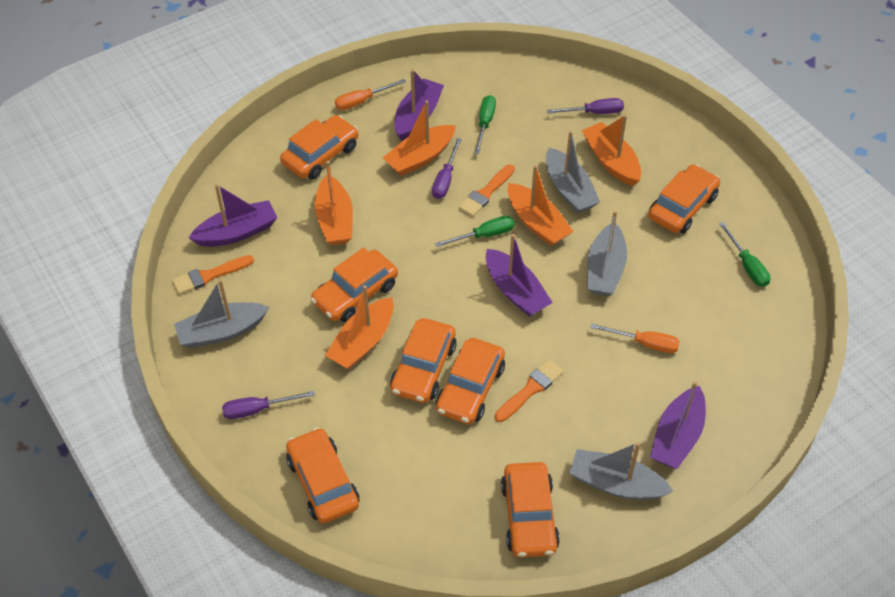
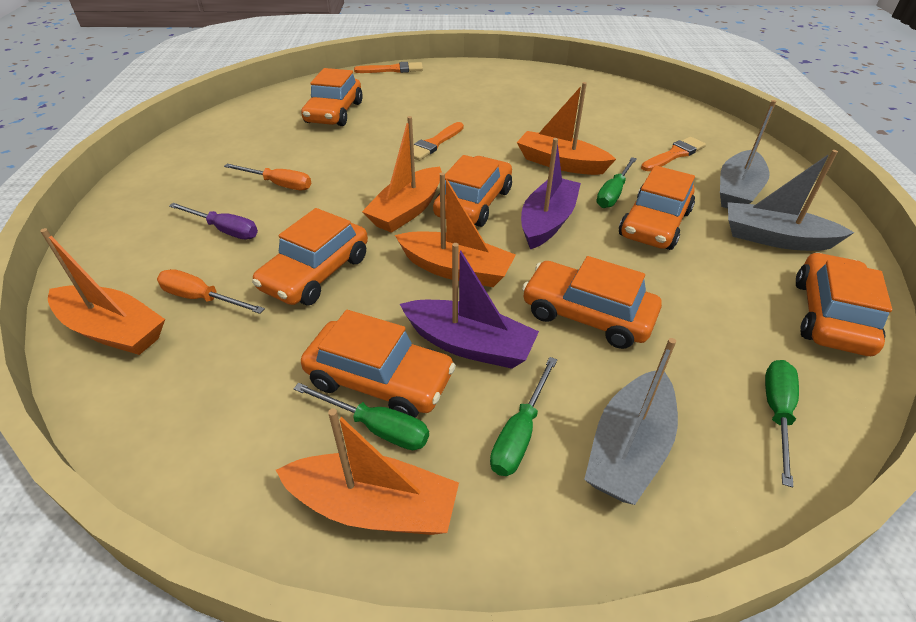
green screwdriver: [435,216,515,247] [475,95,496,154] [719,222,770,287] = 3 -> [293,383,429,450] [490,357,557,476] [596,157,637,208] [765,360,799,487] = 4
grey boat: [174,279,269,348] [546,131,600,213] [569,442,673,500] [587,211,627,296] = 4 -> [584,338,678,505] [720,100,776,208] [728,150,855,251] = 3
purple boat: [189,184,277,247] [394,69,444,141] [486,234,553,317] [650,381,706,469] = 4 -> [400,243,539,369] [521,138,581,249] = 2
purple screwdriver: [222,391,315,419] [432,138,462,199] [547,98,624,114] = 3 -> [169,203,258,239] = 1

